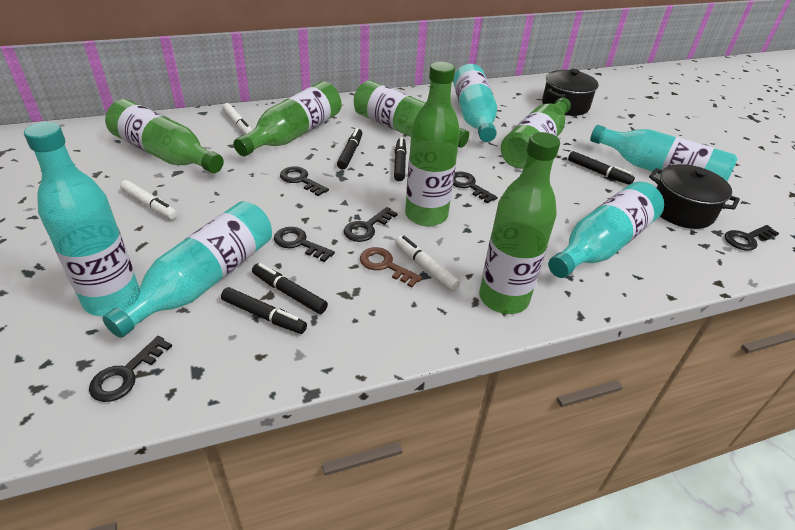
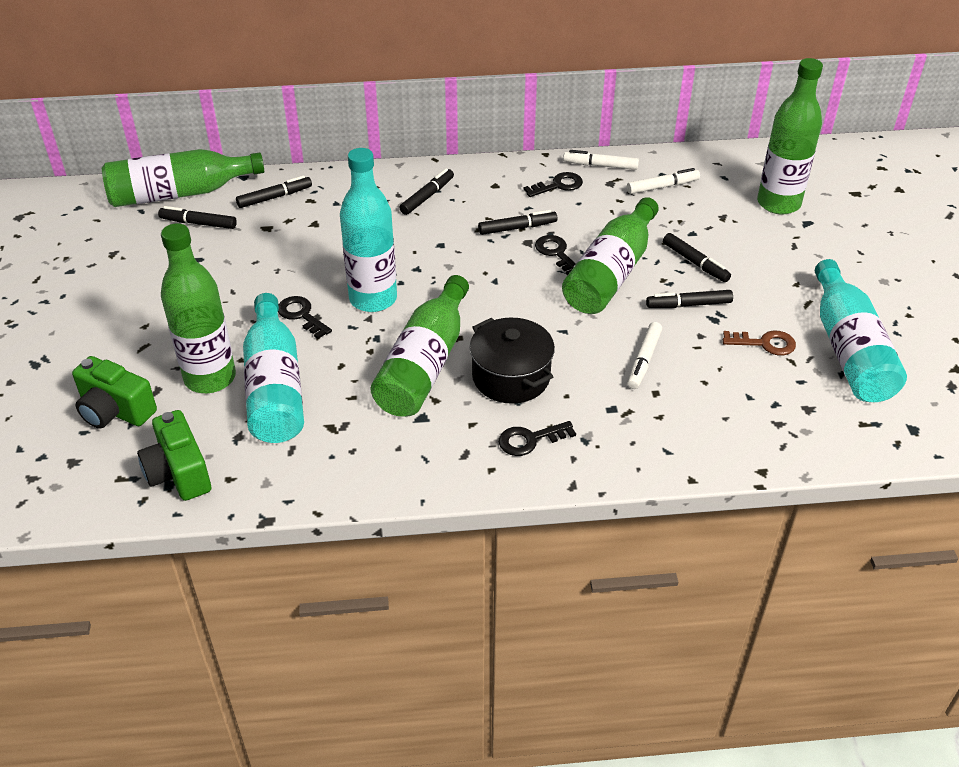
black key: [89,336,172,402] [274,227,335,262] [280,166,329,196] [344,207,398,242] [453,172,498,203] [725,225,779,251] = 6 -> [278,296,332,339] [499,421,576,456] [523,172,583,197] [535,235,576,275] = 4
black marker: [221,287,307,334] [252,263,328,314] [337,128,362,169] [394,137,407,181] [568,151,635,185] = 5 -> [158,206,237,229] [236,175,312,208] [400,168,454,215] [478,210,557,235] [646,290,733,308] [663,233,731,282] = 6
black pot: [542,69,598,116] [649,164,740,229] = 2 -> [470,317,555,404] = 1
green bottle: [105,99,224,173] [234,81,342,156] [354,80,469,148] [405,62,460,226] [479,132,560,314] [501,97,571,169] = 6 -> [102,149,264,207] [161,223,236,393] [370,275,469,417] [562,197,659,314] [757,58,823,215] = 5
green camera: none = 0 -> [72,356,157,429] [137,410,211,501] = 2
turquoise bottle: [24,122,139,316] [102,201,272,338] [453,64,497,142] [548,182,664,278] [590,125,737,181] = 5 -> [243,293,304,443] [340,148,397,312] [815,259,907,402] = 3

